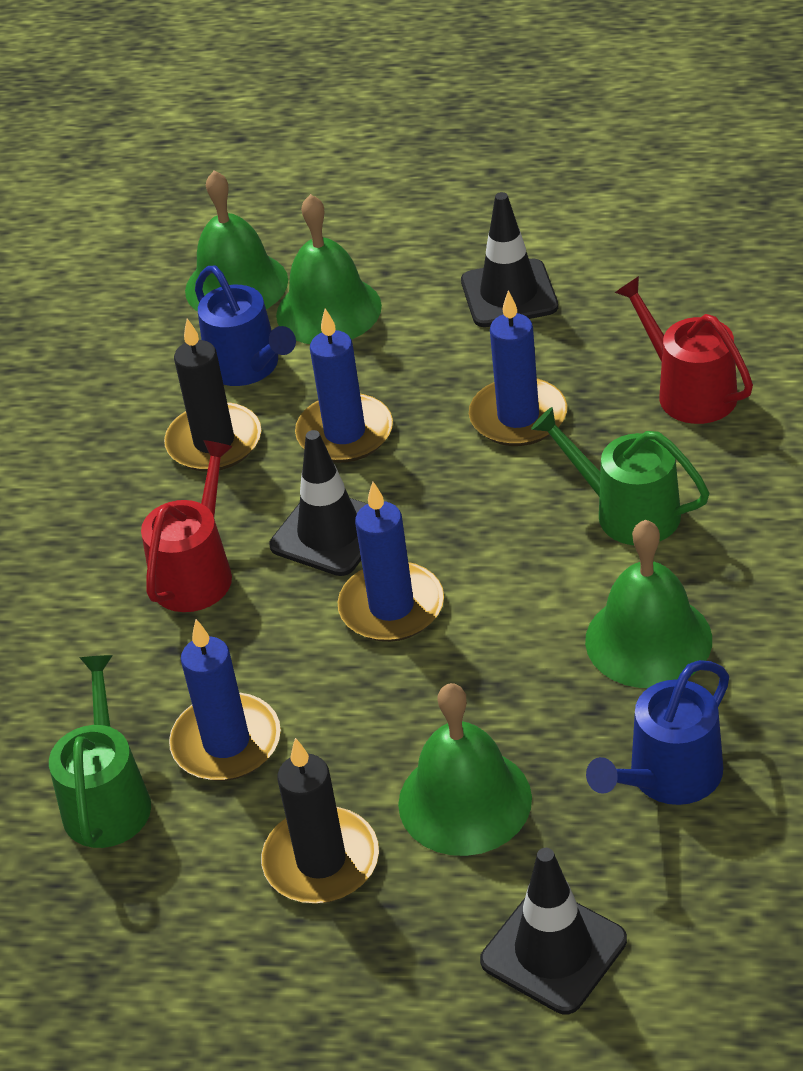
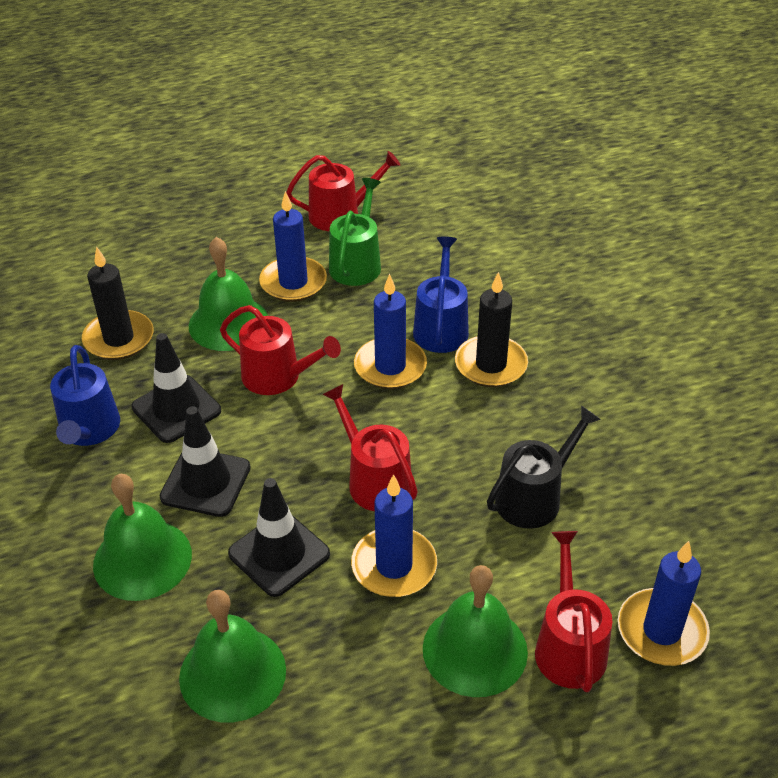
black watering can: none = 0 -> [487,406,601,529] = 1
green watering can: [49,655,151,848] [531,407,709,545] = 2 -> [329,178,381,286] = 1
red watering can: [141,440,233,612] [615,276,753,424] = 2 -> [220,305,341,395] [286,151,400,231] [322,384,418,511] [535,531,612,692] = 4

